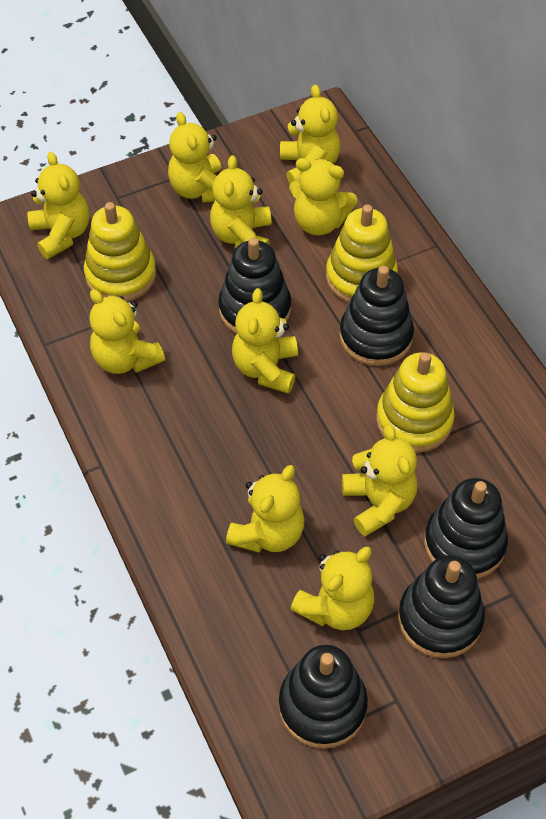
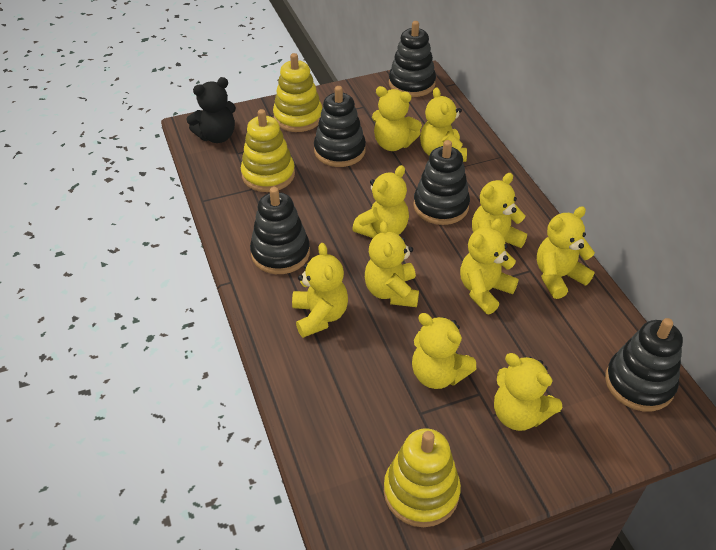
black teddy bear: none = 0 -> [186,78,236,143] = 1

